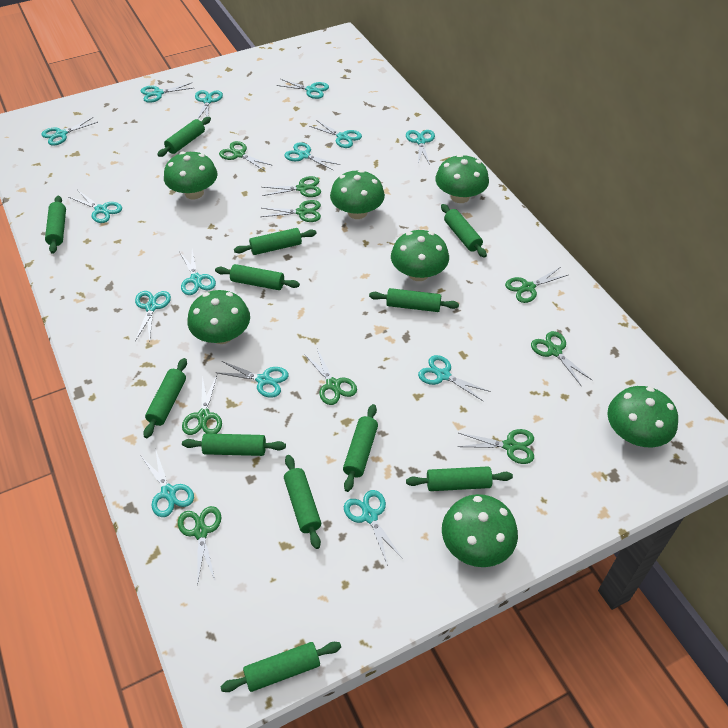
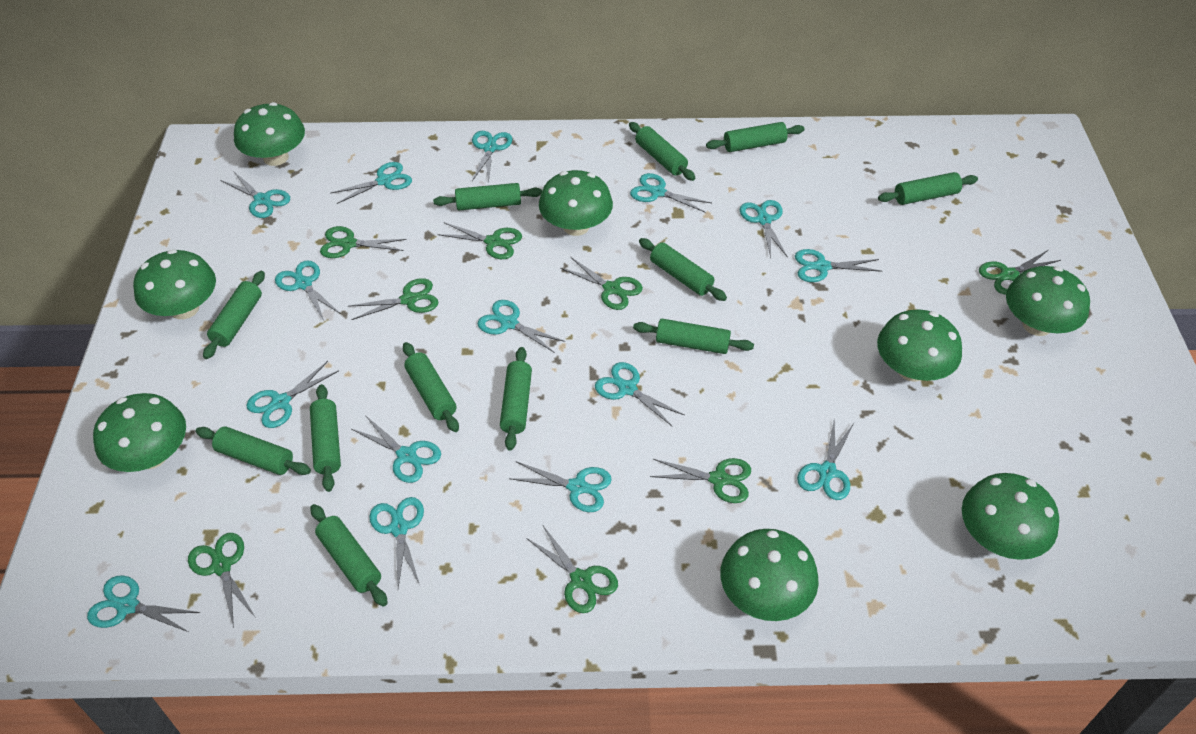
green mushroom: [164,152,218,199] [187,290,250,344] [330,170,385,219] [391,230,449,281] [435,154,489,203] [442,494,518,567] [607,386,678,447] = 7 -> [93,393,186,472] [133,249,216,319] [234,102,305,166] [539,170,613,236] [721,529,819,621] [877,309,962,382] [962,473,1059,560] [1006,266,1090,336] = 8
green scissors: [178,506,221,586] [182,376,222,435] [219,141,273,171] [261,200,321,222] [262,176,321,197] [304,349,357,405] [458,429,534,464] [505,267,568,303] [531,331,593,385] = 9 -> [188,533,256,628] [320,226,407,258] [348,278,438,320] [437,222,522,259] [526,526,618,613] [560,257,643,310] [650,458,751,503] [979,250,1061,295] = 8
turquoise scissors: [41,117,98,145] [69,190,122,223] [135,291,171,341] [141,83,193,103] [141,448,194,517] [179,250,216,295] [195,90,223,119] [215,361,289,398] [276,79,329,99] [284,142,340,171] [309,120,362,148] [344,490,403,566] [406,130,435,165] [418,355,491,402] = 14 -> [87,575,200,632] [220,171,290,218] [246,361,338,428] [275,260,341,321] [330,162,412,204] [352,415,441,483] [369,497,424,588] [472,131,512,182] [477,300,565,353] [509,461,612,512] [595,362,684,427] [630,173,712,213] [740,200,788,258] [795,249,882,282] [797,417,854,500] = 15

